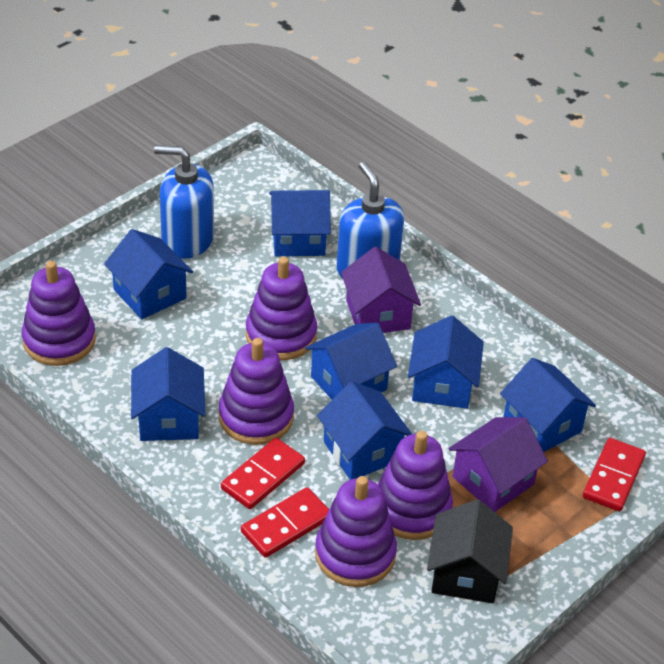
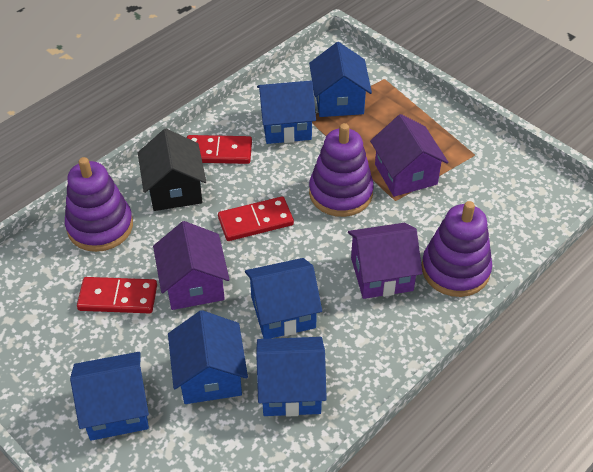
blue house: [104,229,193,319] [131,347,205,441] [269,190,331,256] [305,323,397,399] [317,381,412,480] [408,315,484,409] [500,358,596,452] = 7 -> [70,352,149,441] [168,310,248,404] [245,258,322,339] [256,337,327,417] [257,81,316,144] [309,42,372,117] = 6
blue soap dispenser: [154,145,214,259] [336,162,404,278] = 2 -> none = 0
purple house: [341,247,421,333] [449,417,548,512] = 2 -> [153,221,230,310] [348,223,423,299] [370,114,448,197] = 3
purple stacking toy: [22,261,96,366] [219,338,294,445] [246,257,317,360] [315,476,397,587] [378,431,453,540] = 5 -> [65,157,133,252] [309,123,374,217] [422,201,492,297] = 3

